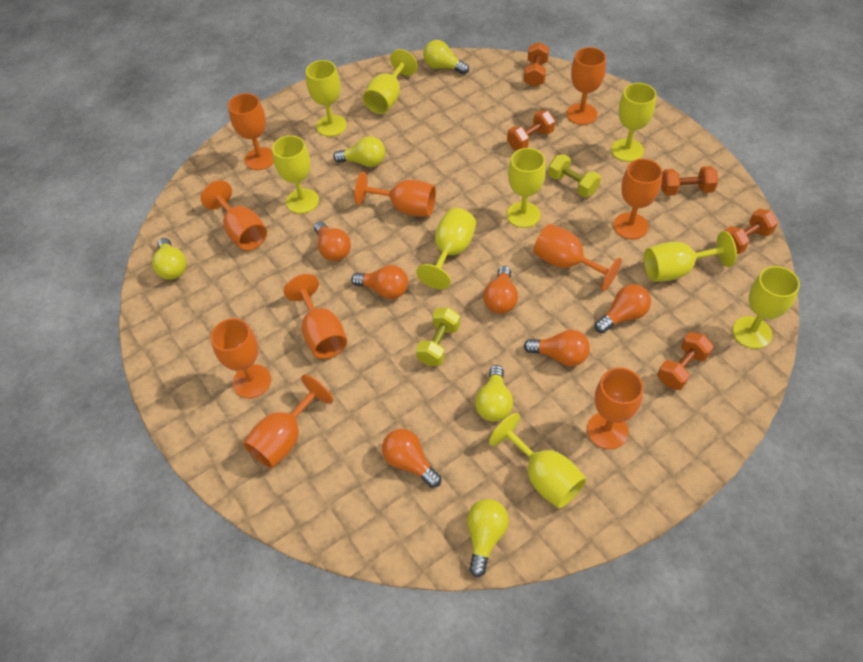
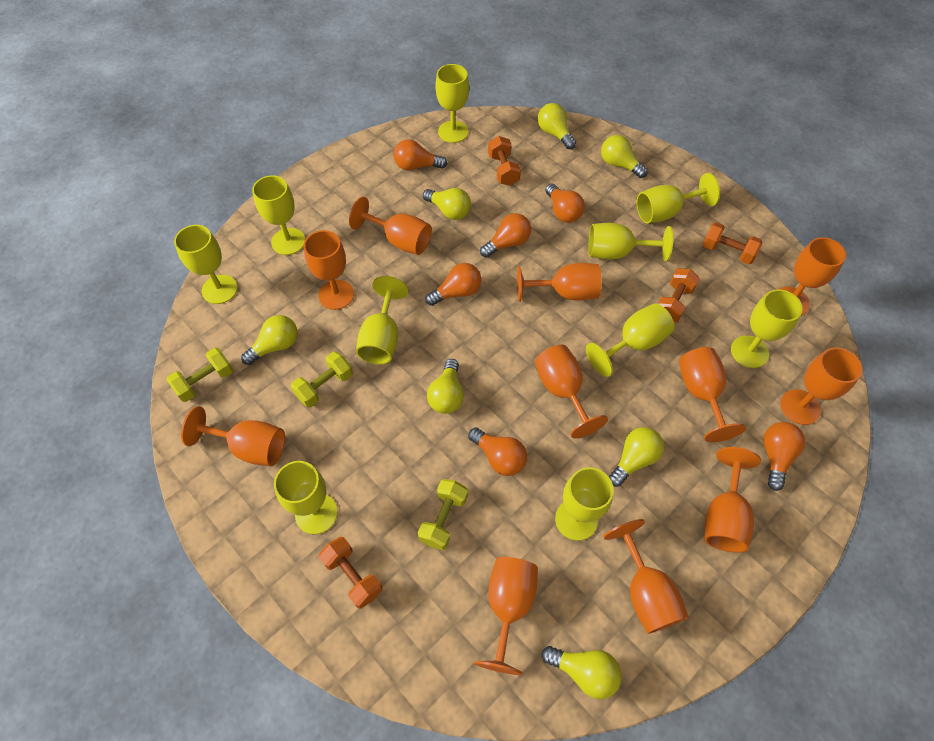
orange dumbbell: [507,110,555,150] [524,42,549,87] [657,332,714,390] [661,166,718,196] [725,208,778,254] = 5 -> [319,537,382,609] [488,136,521,186] [658,268,700,322] [702,222,762,264] = 4
orange goblet: [201,180,267,251] [211,318,271,398] [228,93,274,170] [243,375,333,468] [284,274,347,359] [354,172,436,217] [534,224,622,291] [566,47,606,125] [587,367,643,449] [613,159,662,239] = 10 -> [181,406,285,466] [304,230,354,310] [349,197,432,255] [474,557,538,675] [517,263,602,302] [535,345,608,438] [603,519,689,634] [679,347,746,442] [705,447,761,553] [779,237,846,316] [780,347,862,425] = 11
yellow dumbbell: [416,307,460,366] [548,154,601,197] = 2 -> [167,348,233,402] [291,351,353,408] [418,479,468,550] = 3
yellow goblet: [272,135,319,214] [306,60,347,137] [363,49,417,114] [416,208,476,289] [489,413,587,509] [507,148,546,228] [611,83,656,162] [644,231,737,282] [732,266,800,349] = 9 -> [174,225,238,304] [252,175,305,255] [274,461,338,534] [356,276,408,364] [435,64,469,143] [555,467,614,541] [586,303,674,377] [588,223,673,261] [637,173,720,223] [731,289,803,368] = 10
yellow light bulb: [152,238,187,280] [333,136,385,167] [423,40,469,74] [467,499,509,577] [475,365,513,422] = 5 -> [241,315,298,365] [423,188,471,220] [427,359,464,414] [538,103,576,149] [542,646,622,699] [601,135,648,178] [609,427,664,487] = 7

